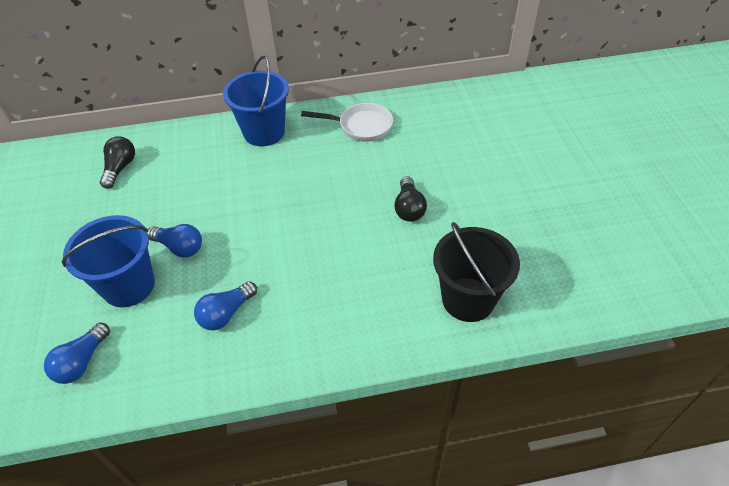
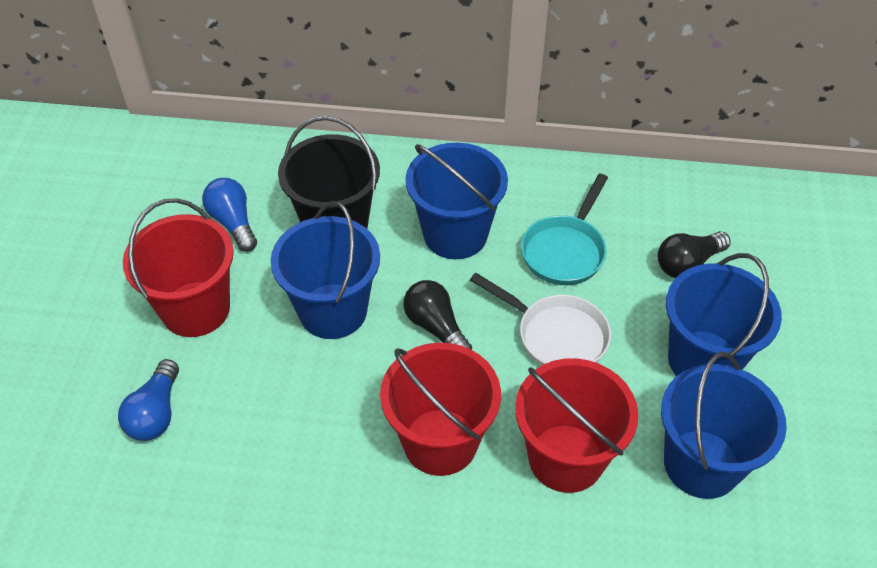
blue bucket: [62,215,155,307] [223,56,289,146] = 2 -> [271,201,380,339] [406,143,508,259] [661,352,787,499] [666,253,782,376] = 4
blue light bulb: [44,322,110,384] [147,224,202,258] [194,281,257,330] = 3 -> [118,359,179,441] [202,178,257,252] = 2
red bucket: none = 0 -> [123,198,234,337] [380,343,501,476] [515,358,638,493] = 3
turquoise pan: none = 0 -> [521,174,608,285] = 1

